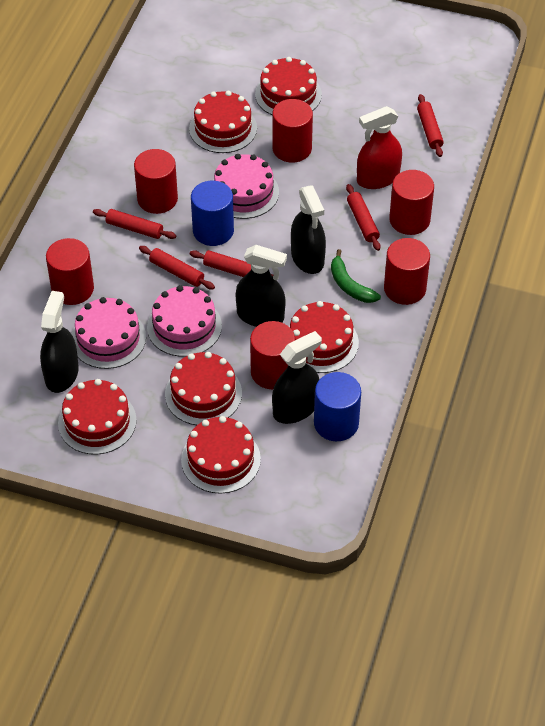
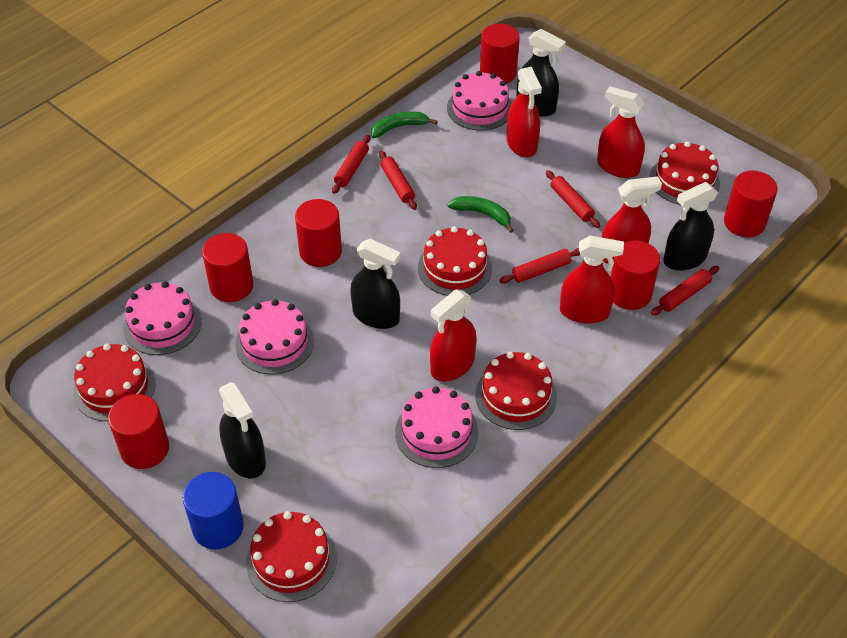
blue cylinder: [191,181,234,246] [314,372,361,441] = 2 -> [183,472,244,549] = 1
green banana: [331,249,381,303] = 1 -> [371,111,437,138] [447,196,514,233] = 2
pink cake: [72,297,146,369] [147,285,222,357] [213,154,279,219] = 3 -> [123,281,202,355] [235,299,314,374] [395,387,478,468] [447,71,512,131] = 4
red cake: [58,379,137,455] [165,352,242,425] [181,416,261,494] [189,91,257,153] [255,57,322,115] [289,301,359,373] = 6 -> [73,344,156,421] [246,511,337,602] [418,226,492,296] [475,352,557,430] [650,141,720,205] = 5
red spray bottle: [357,106,402,189] = 1 -> [430,289,477,382] [507,67,542,158] [560,236,624,324] [597,86,645,178] [601,176,662,264] = 5

